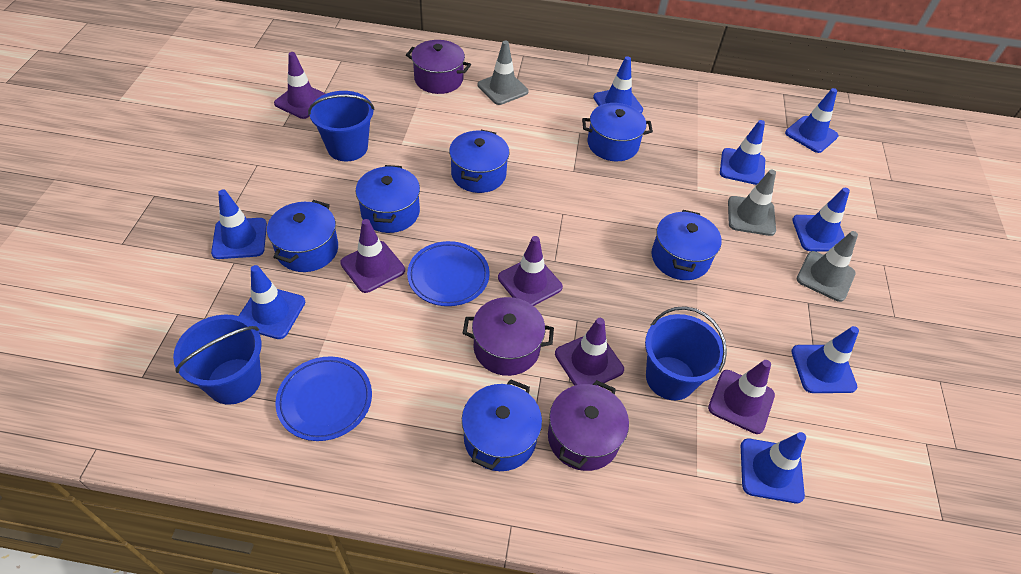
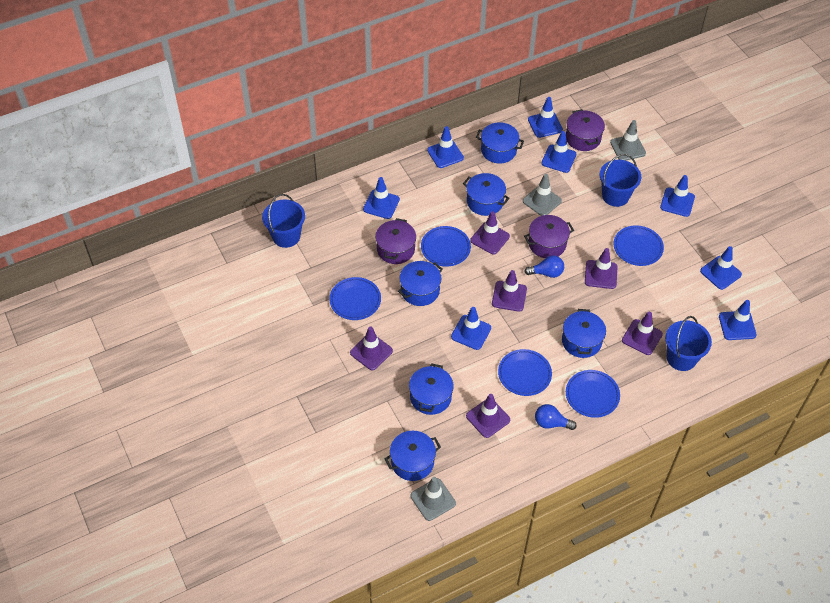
blue light bulb: none = 0 -> [524,255,564,278] [535,404,577,430] = 2
blue plate: [275,356,372,441] [407,241,490,306] = 2 -> [329,277,381,320] [421,226,471,267] [498,349,552,396] [566,370,620,418] [614,226,664,266] = 5
purple traffic cone: [274,52,326,119] [340,219,405,293] [498,236,563,306] [555,318,624,386] [708,360,775,434] = 5 -> [350,326,393,370] [466,394,510,438] [470,211,510,255] [492,270,527,312] [585,248,618,289] [622,312,663,355] = 6

